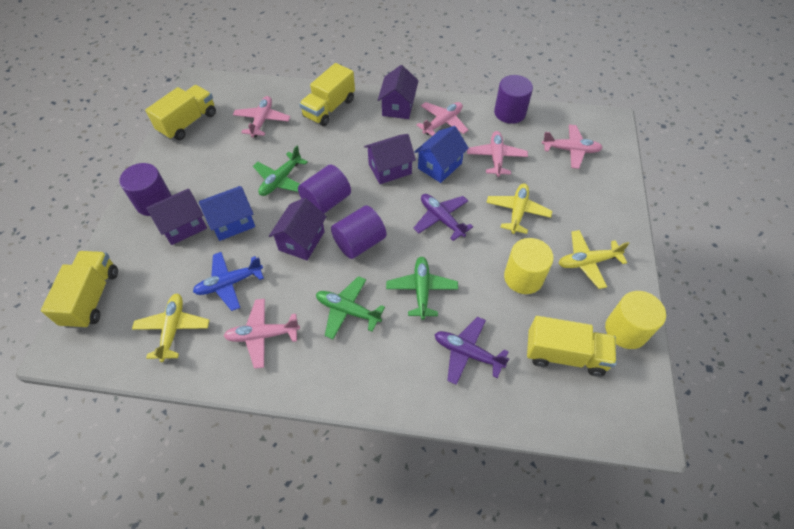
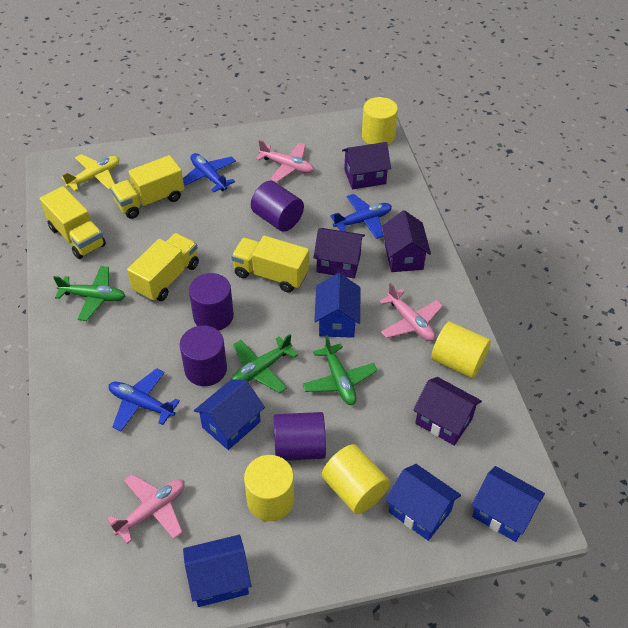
blue house: [199,186,255,241] [414,126,469,183] = 2 -> [183,535,251,607] [194,379,265,450] [314,273,361,338] [386,464,461,541] [472,466,545,542] = 5
blue plane: [193,252,264,311] = 1 -> [109,368,180,431] [183,153,236,192] [330,194,392,239] = 3
pink plane: [224,299,300,369] [233,96,290,137] [416,102,468,136] [467,131,528,177] [542,125,603,169] = 5 -> [107,474,185,544] [256,140,314,182] [379,283,443,341] = 3
purple plane: [413,194,473,241] [435,317,509,385] = 2 -> none = 0
yellow cylinder: [504,238,554,294] [605,291,666,349] = 2 -> [244,455,294,521] [322,444,390,514] [362,97,398,145] [431,322,491,378] = 4
yellow plane: [132,293,209,362] [486,183,552,234] [558,230,630,289] = 3 -> [61,154,119,191] = 1

